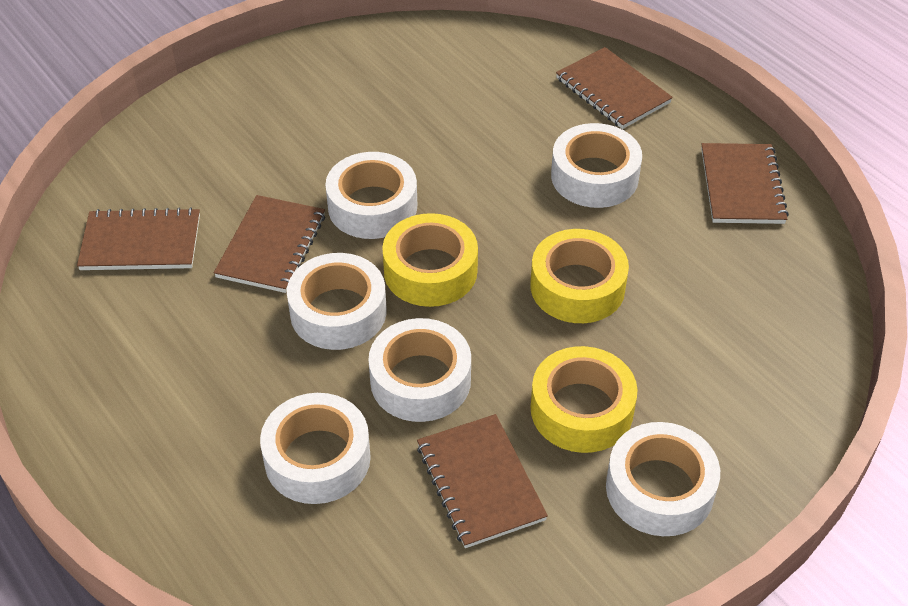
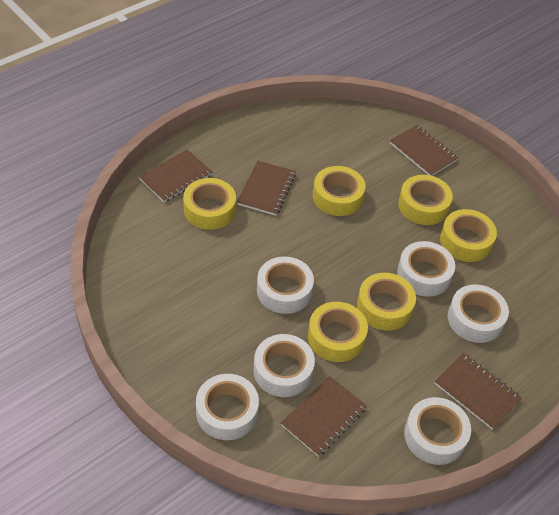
yellow tape: [382,213,478,307] [530,229,629,323] [531,346,638,453] = 3 -> [183,178,236,230] [308,302,368,362] [313,166,365,216] [357,273,416,330] [398,175,453,225] [440,209,497,262] = 6

